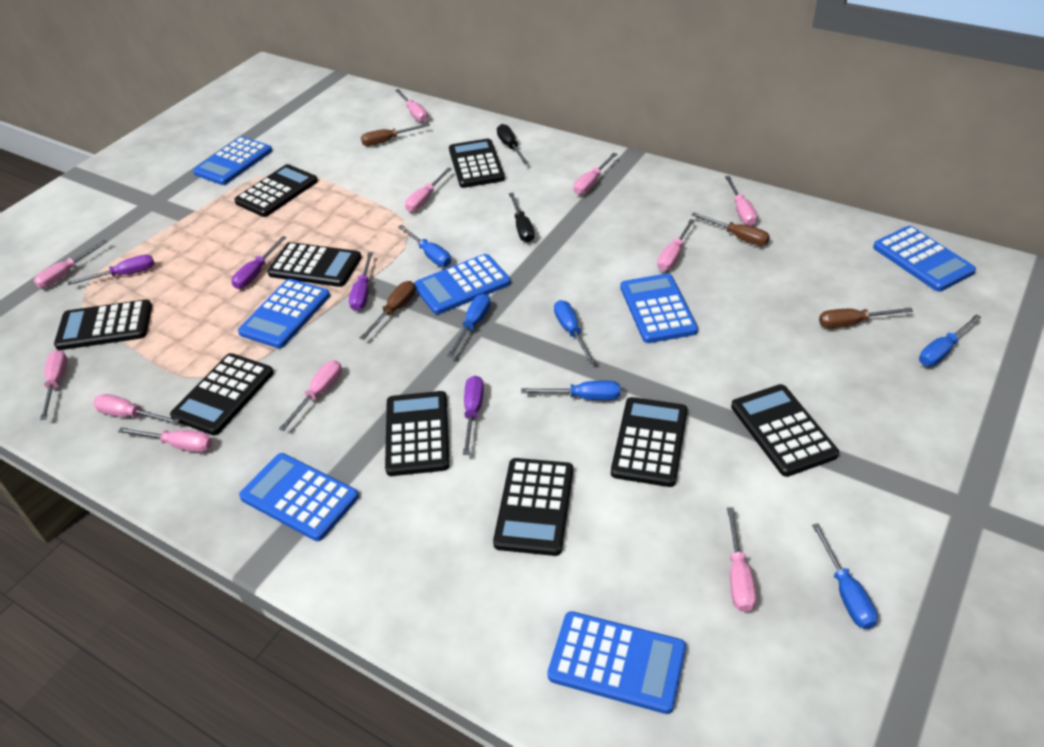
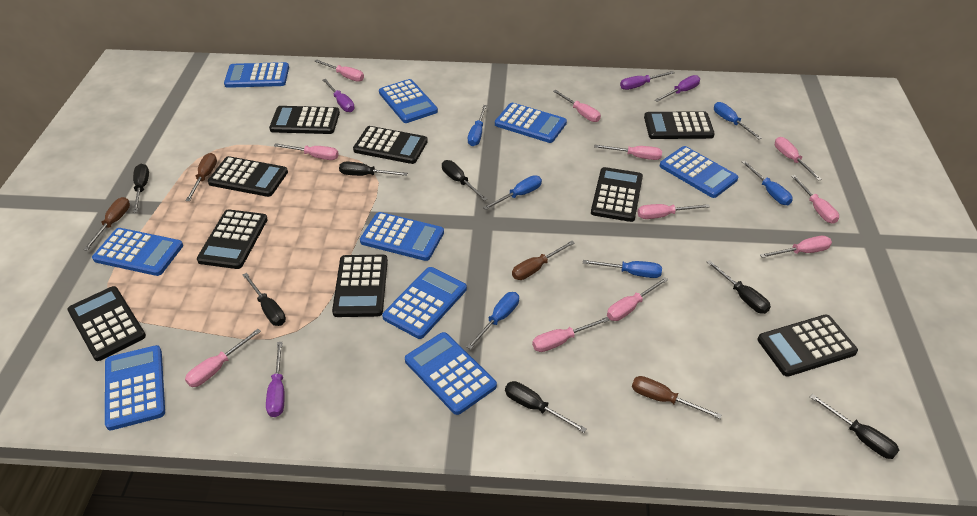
black screwdriver: [497,124,528,164] [509,193,535,242] = 2 -> [133,164,149,213] [243,273,286,326] [339,162,408,176] [442,160,487,201] [505,381,587,433] [707,260,771,314] [810,394,899,459] = 7
blue calculator: [193,137,272,185] [238,279,330,348] [239,453,359,541] [414,254,511,315] [547,611,686,714] [621,273,698,343] [873,226,976,291] = 7 -> [92,228,183,276] [105,345,165,430] [224,62,289,88] [360,212,444,261] [379,79,438,123] [382,267,467,339] [405,332,497,415] [495,103,567,143] [660,146,738,198] = 9

